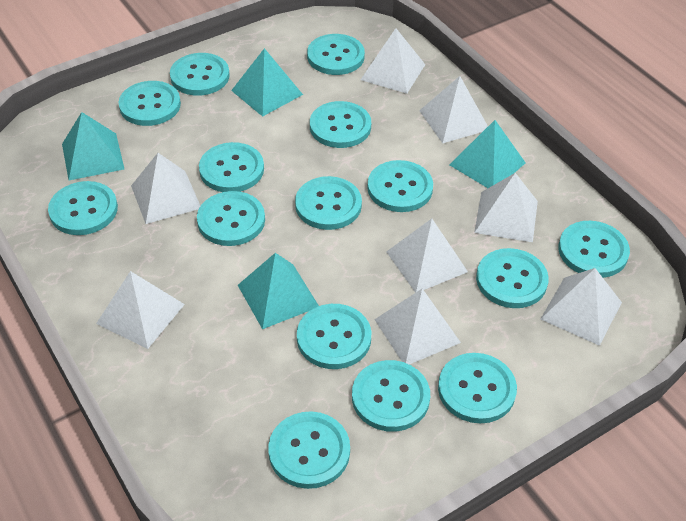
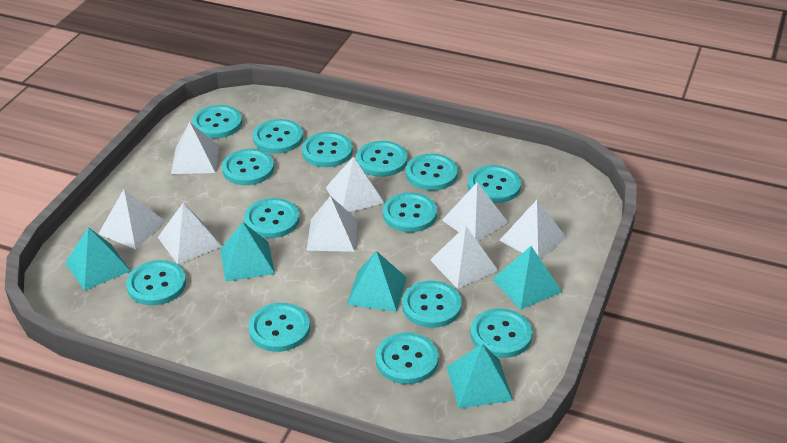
turquoise button: [48,181,118,235] [118,81,181,126] [170,53,230,96] [197,191,265,246] [199,142,264,192] [268,411,350,489] [295,176,362,230] [297,304,371,369] [307,34,365,75] [310,101,371,148] [352,360,430,432] [367,160,433,212] [438,353,517,423] [476,248,549,308] [559,221,630,278] = 15 -> [126,260,186,305] [192,105,242,138] [222,149,274,185] [244,198,299,238] [249,303,310,352] [253,119,303,153] [302,132,353,167] [356,141,407,177] [376,332,439,384] [383,192,437,232] [402,280,462,328] [406,154,458,190] [468,165,521,203] [470,308,532,358] = 14
turquoise pyramid: [62,112,124,180] [231,48,303,117] [238,253,319,329] [449,120,526,188] = 4 -> [65,227,131,291] [220,222,275,282] [347,251,407,312] [447,343,513,409] [492,246,562,310] = 5

